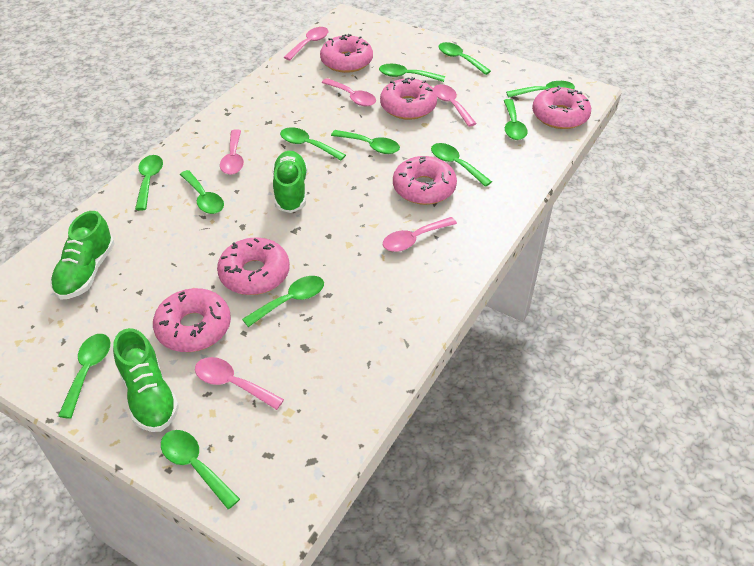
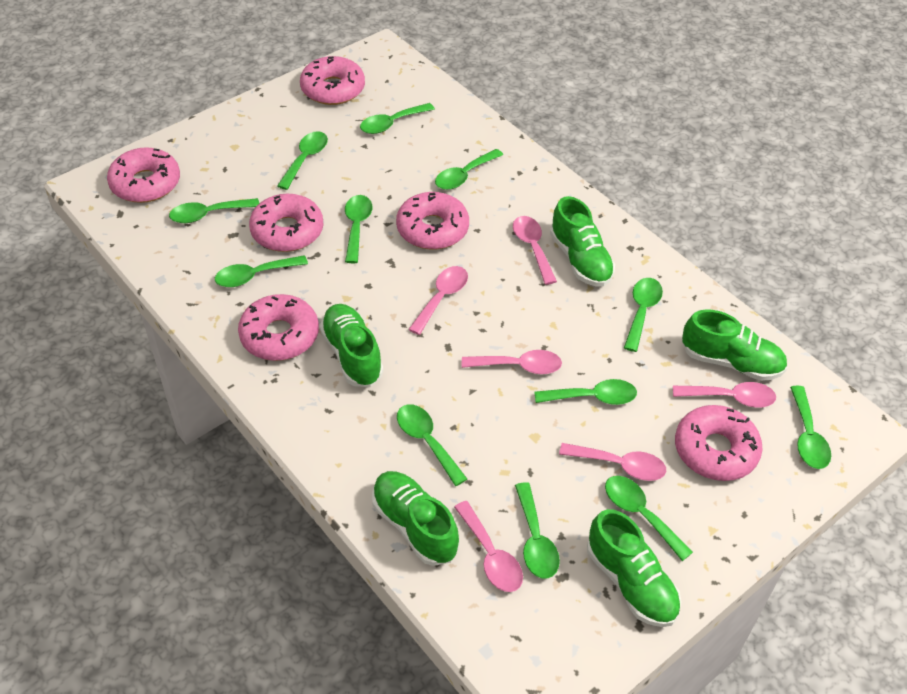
green shoe: [51,211,115,300] [113,328,179,432] [272,151,308,213] = 3 -> [320,304,383,387] [372,471,459,566] [550,196,615,287] [587,509,681,627] [682,309,787,381] = 5

